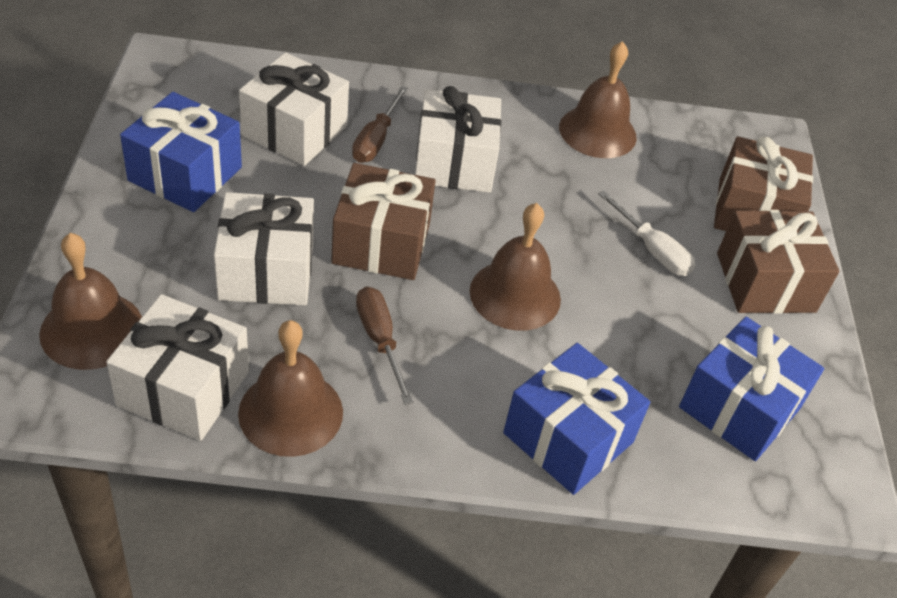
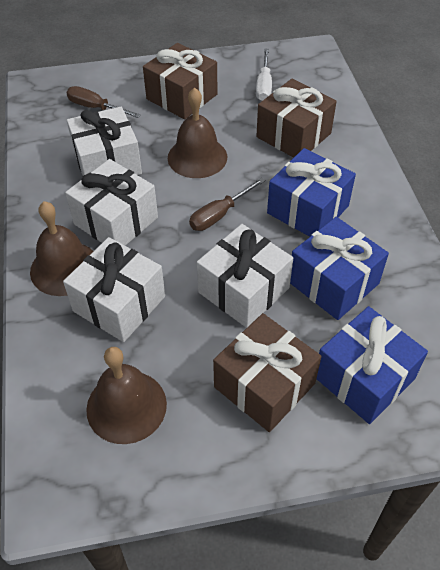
brown bell: [39,233,142,370] [238,320,343,457] [470,203,561,331] [559,41,637,158] = 4 -> [30,201,94,296] [86,347,167,444] [168,87,227,178] = 3

